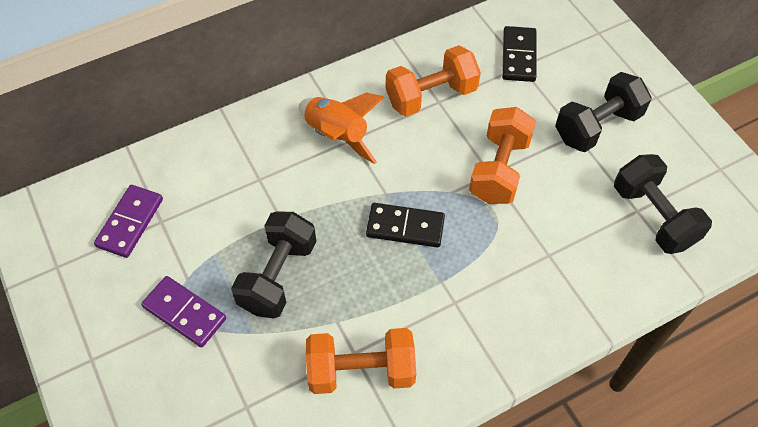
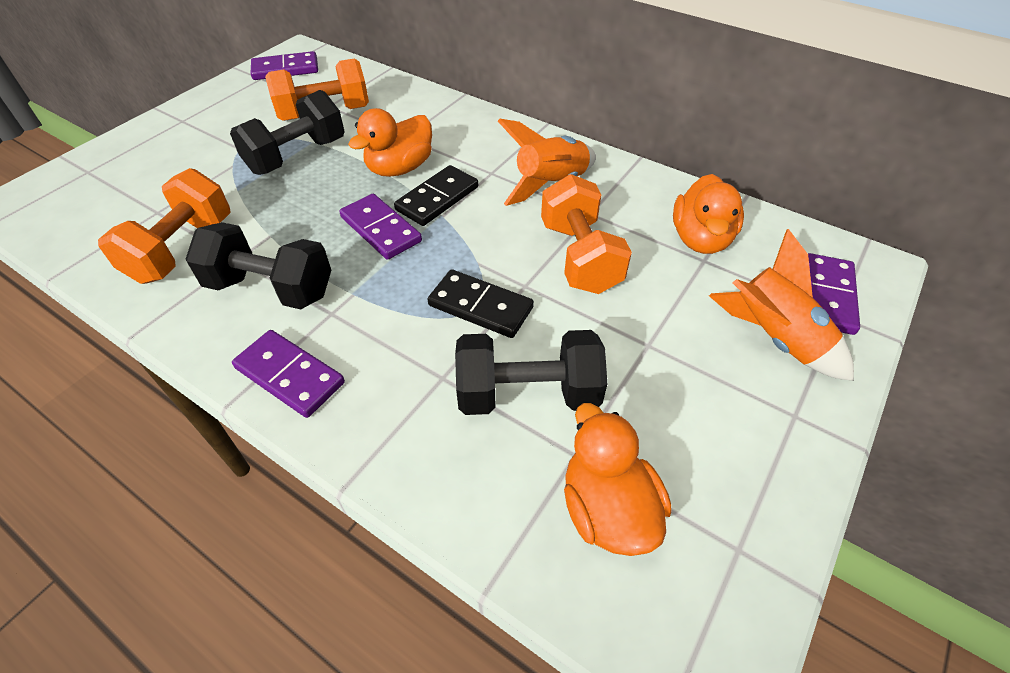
orange duck: none = 0 -> [348,108,432,177] [564,403,671,556] [673,174,744,254] = 3
orange rocket: [299,93,384,164] = 1 -> [498,119,596,206] [709,229,854,381] = 2
purple domino: [94,185,163,258] [141,276,226,347] = 2 -> [232,330,345,418] [251,51,318,80] [339,194,422,260] [808,253,860,335] = 4

